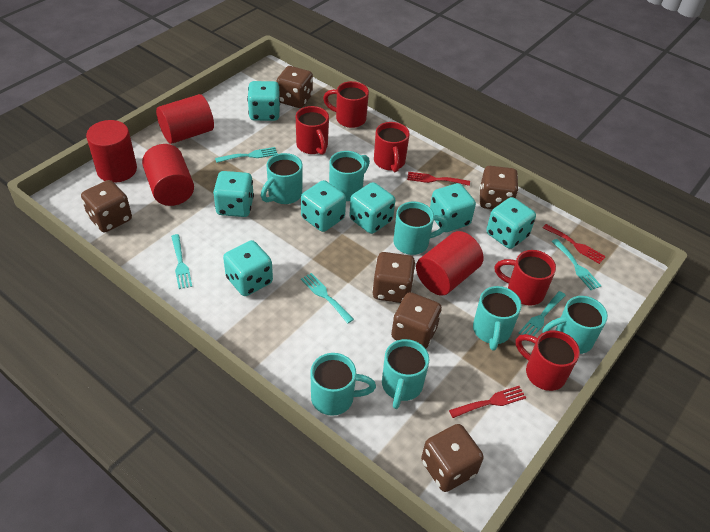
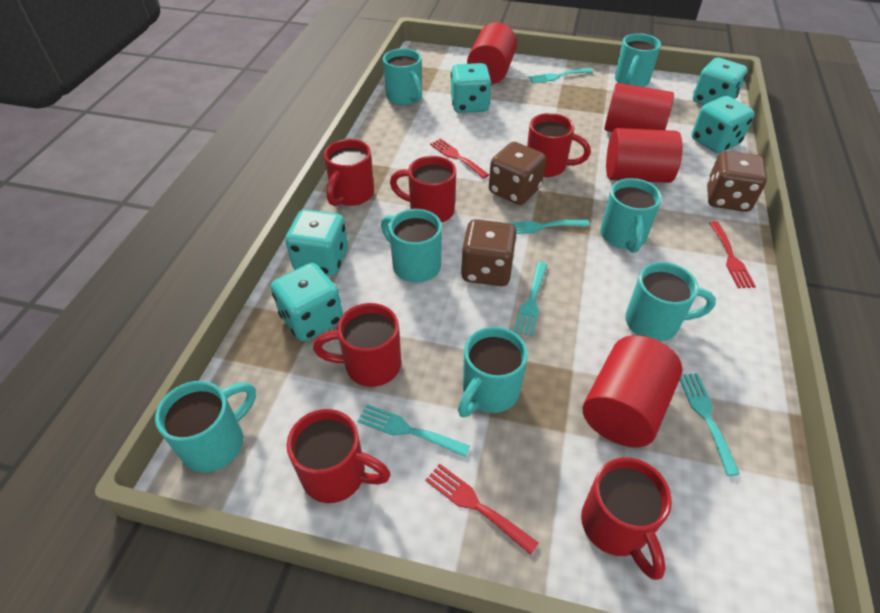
brown dice: [81,180,132,232] [276,66,313,108] [372,252,415,303] [391,292,442,349] [421,424,484,492] [480,166,519,209] = 6 -> [461,219,517,286] [489,142,546,205] [707,151,767,212] = 3
red mug: [296,106,329,155] [323,81,369,128] [374,122,410,172] [495,250,556,306] [516,330,580,391] = 5 -> [287,409,391,503] [313,303,401,387] [324,139,374,206] [390,156,456,223] [527,113,591,177] [581,457,672,580] = 6
turquoise dice: [213,171,254,217] [223,240,273,296] [247,81,280,121] [301,180,346,232] [349,182,395,234] [430,183,476,232] [486,197,536,249] = 7 -> [271,263,343,342] [285,209,348,276] [451,63,492,113] [691,96,755,153] [693,58,748,105] = 5

